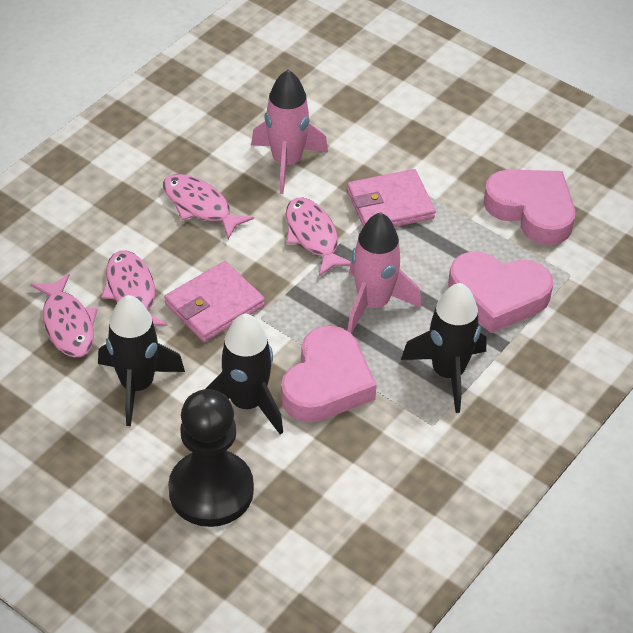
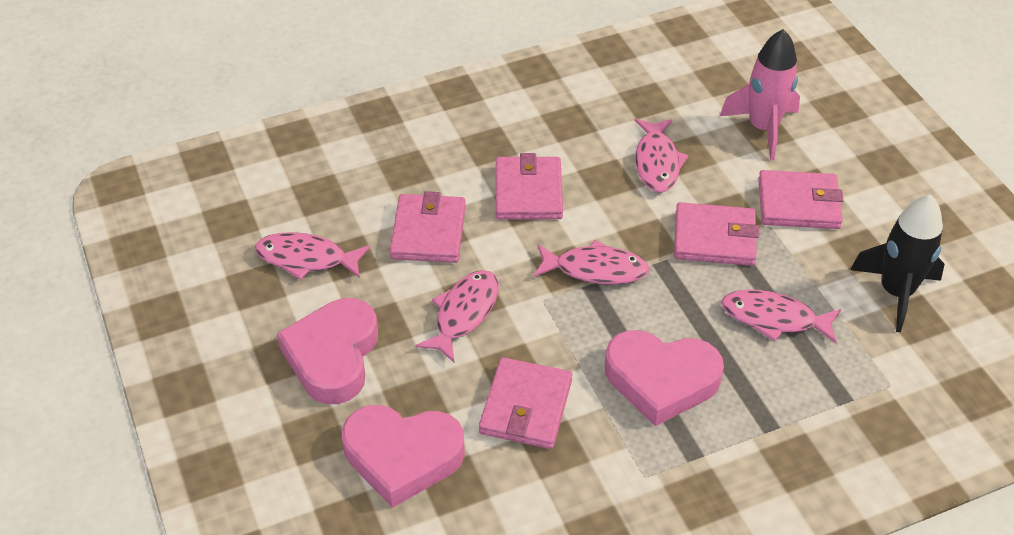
black pawn: [168,389,254,527] = 1 -> none = 0
black rocket: [98,295,185,426] [206,313,283,435] [401,283,486,413] = 3 -> [850,194,945,332] = 1
pink fish: [31,274,98,357] [101,251,167,326] [163,174,254,239] [286,197,351,276] = 4 -> [255,232,370,280] [415,270,499,363] [533,240,650,284] [634,119,689,192] [721,290,841,343] = 5
pink rocket: [251,70,328,194] [347,212,421,334] = 2 -> [720,29,800,160] = 1
pink wallet: [165,261,265,342] [347,169,436,227] = 2 -> [390,191,466,263] [479,357,572,449] [496,153,563,219] [674,202,759,266] [758,170,844,229] = 5

